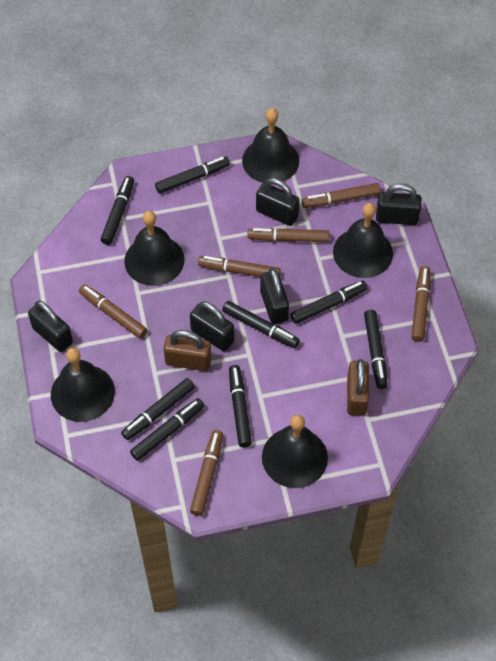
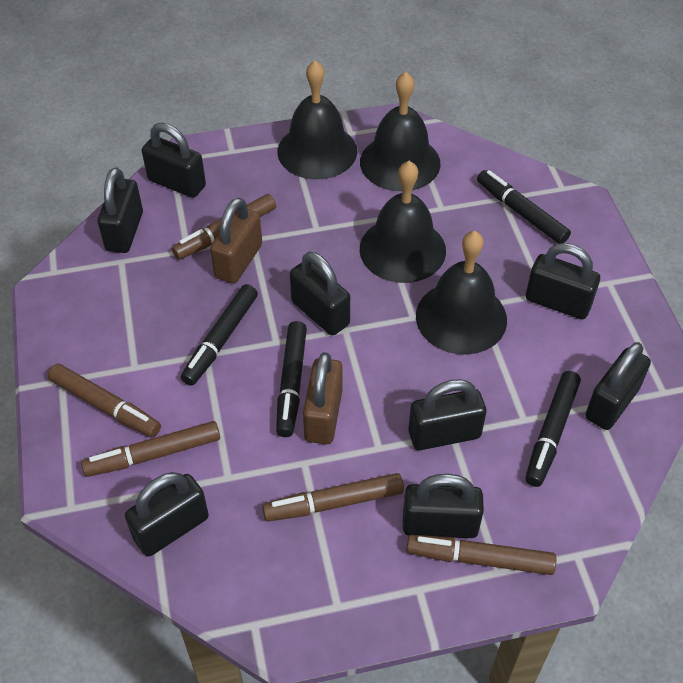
black bell: [51,348,115,422] [124,211,185,286] [242,108,299,183] [262,415,328,488] [333,203,393,278] = 5 -> [278,60,357,179] [360,72,441,191] [360,161,446,283] [416,231,507,355] = 4
black marker: [101,176,134,245] [121,378,195,440] [130,398,204,461] [155,156,230,194] [222,301,300,348] [229,365,252,447] [290,280,367,324] [364,310,388,389] = 8 -> [181,284,258,386] [276,321,307,437] [477,170,571,244] [525,371,581,487] = 4
black padlock: [28,301,73,352] [190,301,234,351] [256,178,300,226] [260,268,289,324] [376,184,421,225] = 5 -> [98,167,143,253] [125,472,209,557] [142,123,206,198] [290,252,350,336] [403,474,484,538] [408,379,486,450] [526,243,600,319] [585,342,651,430] = 8
brown marker: [79,284,147,339] [190,430,223,516] [198,256,281,277] [248,228,329,242] [301,183,381,208] [411,266,430,342] = 6 -> [48,364,161,437] [81,421,220,477] [172,194,276,260] [262,473,404,521] [407,535,556,575] = 5

